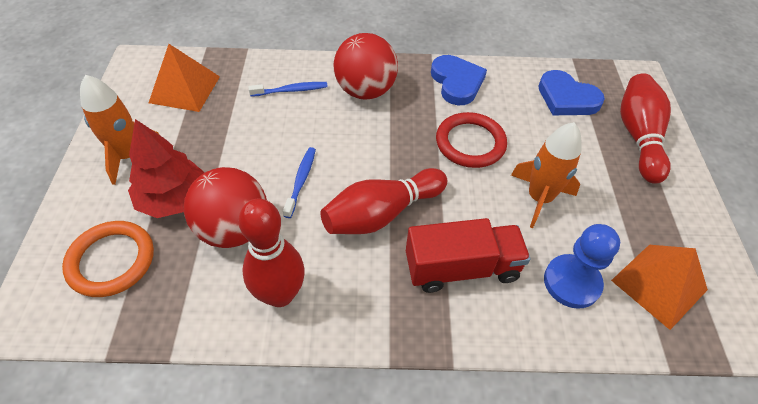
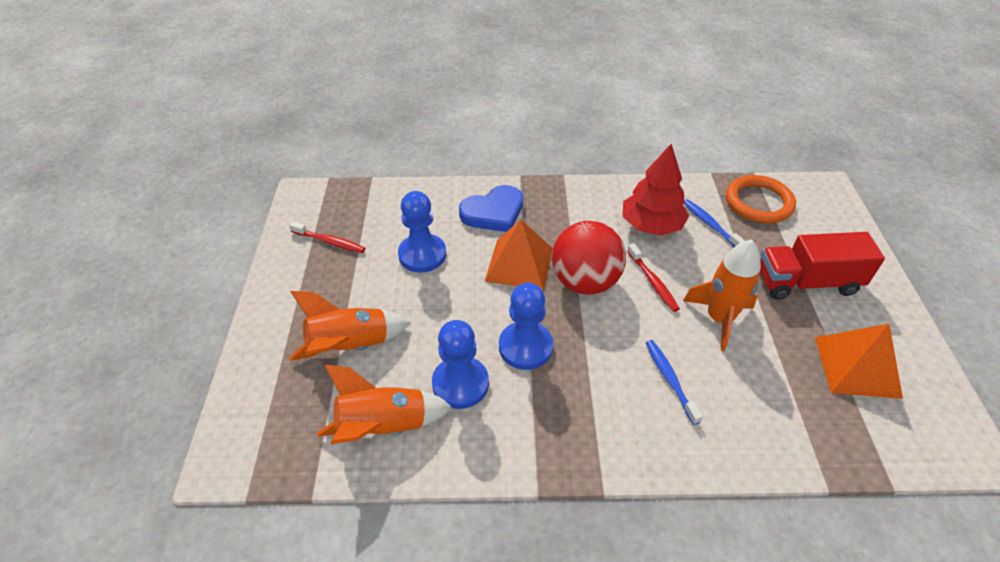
blue heart: [431,55,487,105] [538,70,605,115] = 2 -> [459,185,523,232] = 1
blue pawn: [544,224,620,309] = 1 -> [398,191,446,273] [432,320,489,409] [499,283,553,370] = 3
orange rocket: [80,75,160,185] [511,122,582,228] = 2 -> [289,291,410,361] [317,364,452,444] [683,240,761,351] = 3
red ball: [184,167,267,248] [334,33,398,100] = 2 -> [552,221,626,295] = 1
red bowling pin: [238,199,305,307] [321,168,447,234] [620,73,671,184] = 3 -> none = 0
red ring: [436,112,507,168] = 1 -> none = 0
red toothbrush: none = 0 -> [289,221,365,253] [627,243,680,312] = 2

